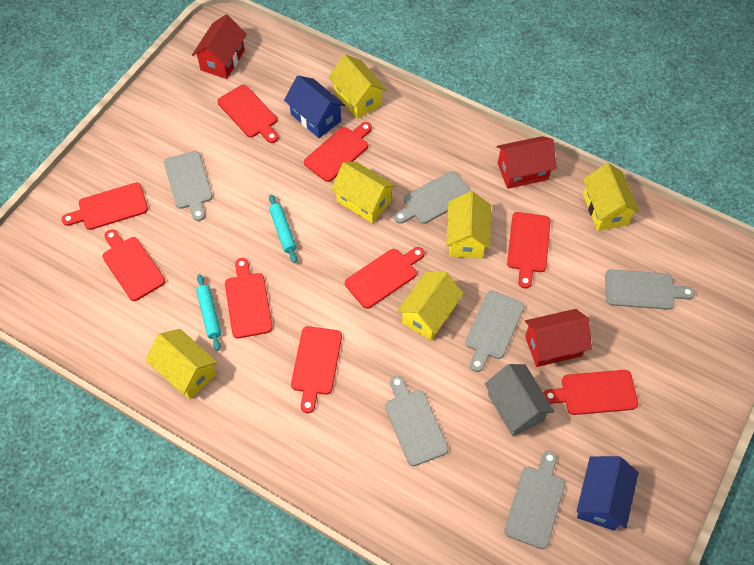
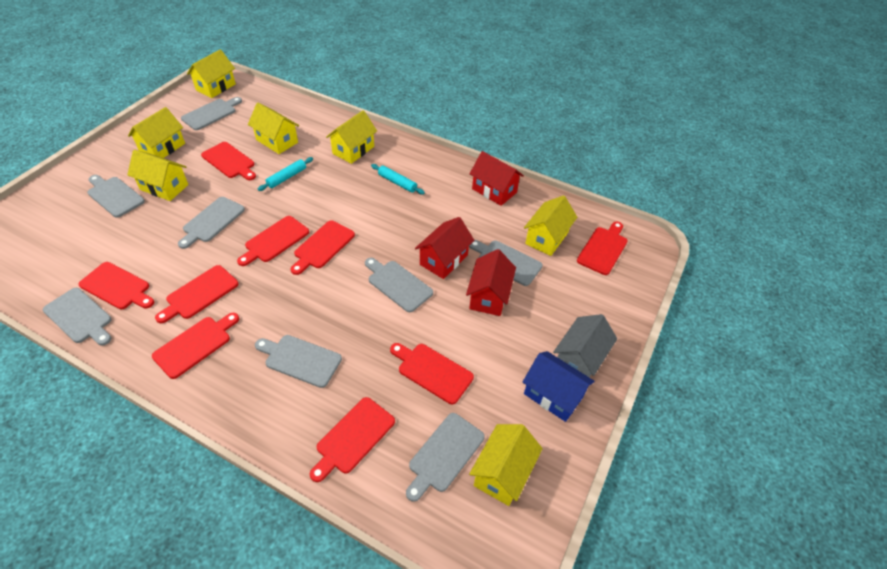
blue house: [284,76,345,138] [577,456,639,531] = 2 -> [523,351,595,422] = 1
grey cutting board: [164,151,213,221] [385,376,448,466] [394,171,471,224] [465,290,524,372] [504,451,565,549] [605,269,695,310] = 6 -> [43,288,112,346] [87,175,145,217] [178,197,245,249] [181,97,242,130] [255,335,342,388] [365,258,433,312] [406,413,485,502] [469,240,543,286] = 8
yellow house: [146,329,218,399] [329,54,387,119] [331,162,396,223] [397,271,464,340] [446,191,491,259] [583,163,640,231] = 6 -> [127,150,188,201] [128,107,185,158] [187,49,236,98] [248,103,299,154] [326,110,377,164] [469,424,543,506] [524,195,577,256] = 7

